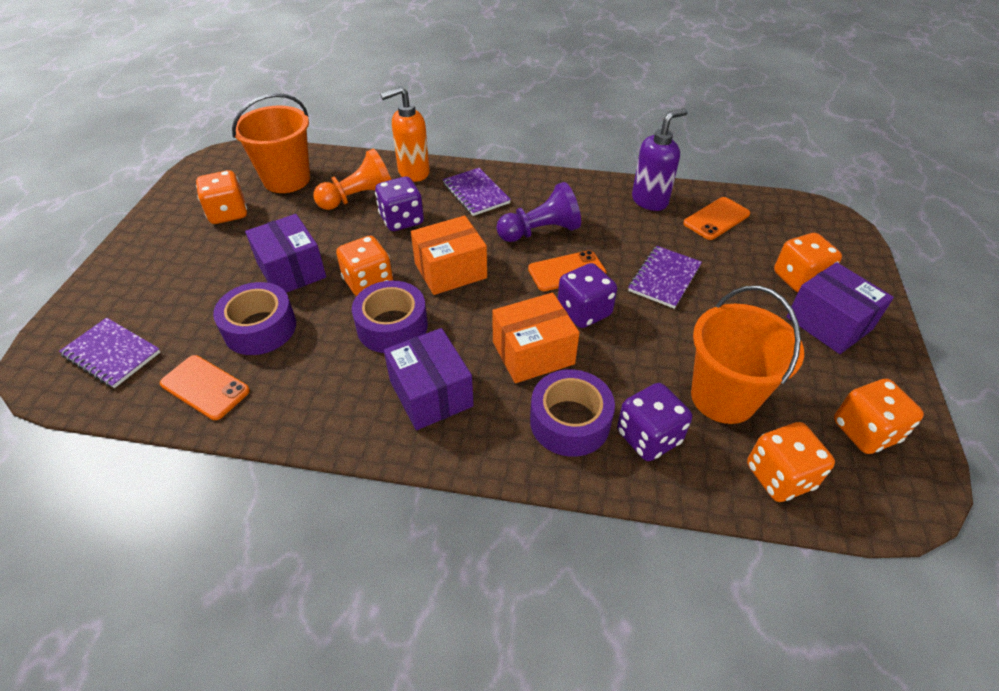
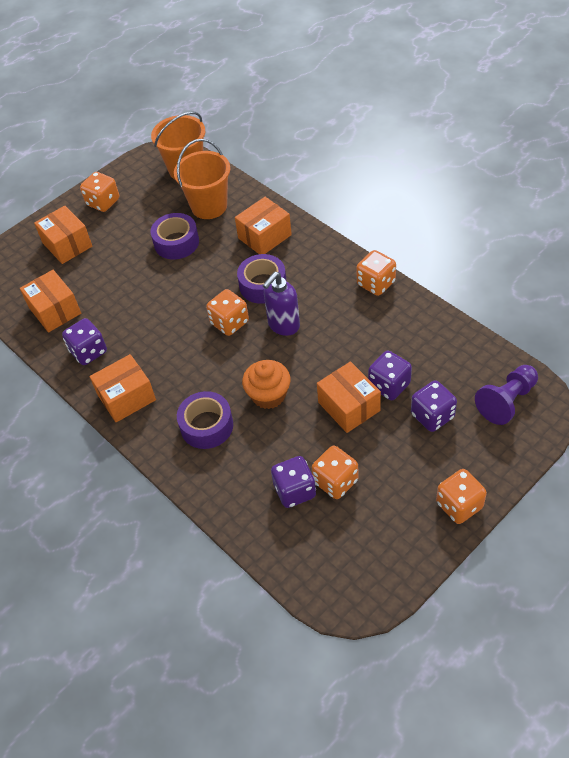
orange box: [411,216,487,295] [492,293,579,383] = 2 -> [20,270,81,332] [34,206,92,264] [90,354,156,422] [235,197,292,254] [317,361,381,433] = 5
orange cupcake: none = 0 -> [242,360,291,409] = 1
orange pawn: [313,149,391,210] = 1 -> none = 0
orange phone: [160,355,250,420] [528,250,607,291] [683,197,750,240] = 3 -> none = 0
orange soap dispenser: [380,86,430,182] = 1 -> none = 0
purple box: [245,214,326,293] [384,328,474,430] [786,262,894,354] = 3 -> none = 0
purple dice: [375,177,424,231] [558,263,617,328] [617,383,692,461] = 3 -> [62,318,107,365] [271,456,316,508] [368,351,412,400] [411,380,457,432] = 4
purple notebook: [59,318,160,388] [443,168,511,216] [628,246,702,309] = 3 -> none = 0

